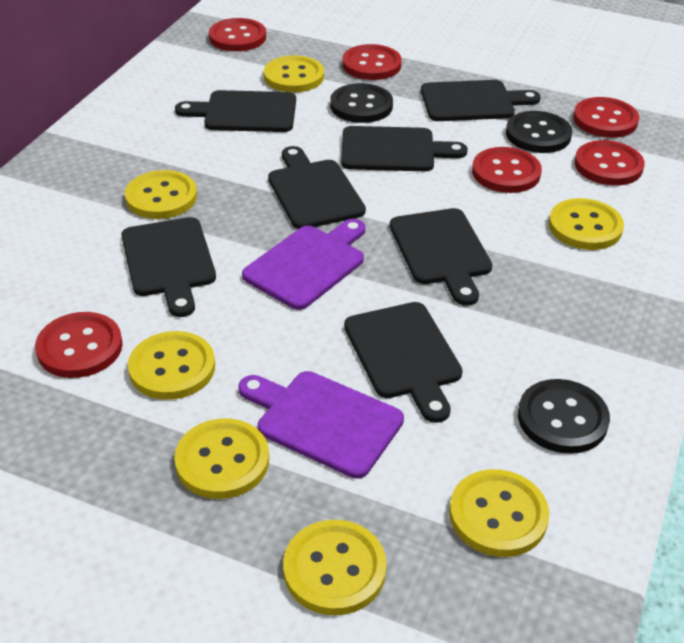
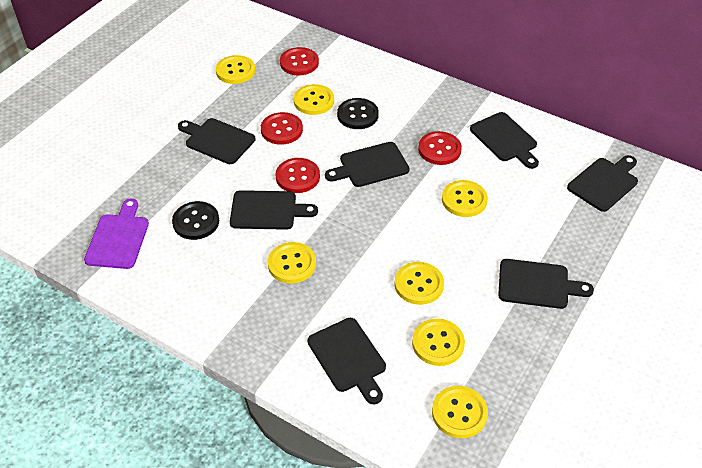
black button: [330,83,393,123] [506,111,572,153] [518,379,610,454] = 3 -> [172,201,219,240] [337,98,379,129] = 2
purple cutting board: [238,371,404,479] [242,219,366,310] = 2 -> [84,199,149,269] = 1
red button: [35,312,123,378] [209,18,266,51] [342,44,402,80] [472,147,542,193] [573,97,639,138] [574,140,645,186] = 6 -> [261,112,303,145] [276,158,320,193] [280,47,319,76] [418,131,462,165] = 4

